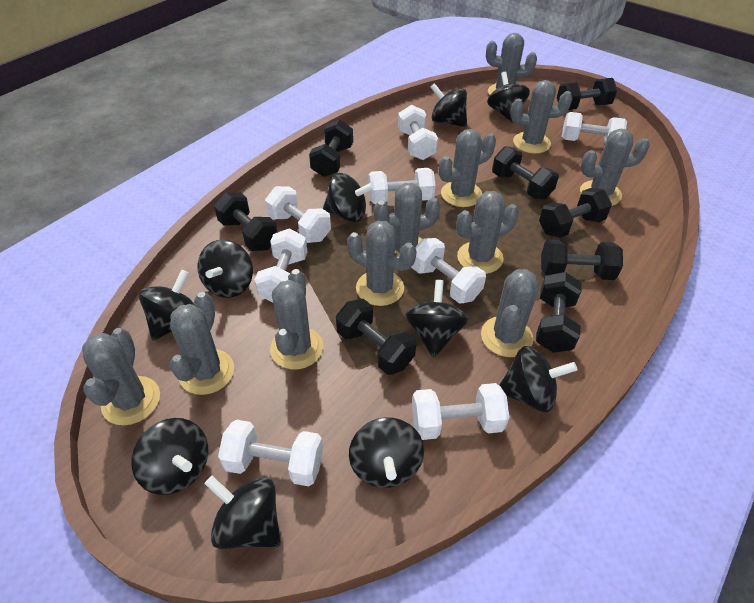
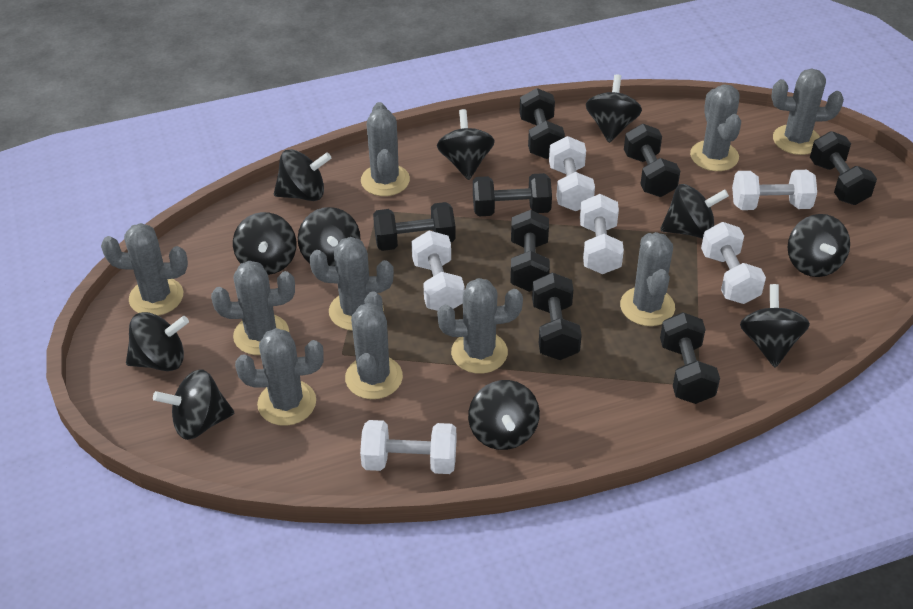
black spinning top: [131,418,208,495] [139,269,195,341] [198,240,253,298] [205,476,281,549] [323,173,375,222] [349,417,424,488] [405,280,468,358] [430,83,467,127] [487,72,530,123] [499,346,577,412] = 10 -> [126,312,189,371] [153,369,234,440] [233,212,296,275] [274,149,331,201] [298,207,360,266] [437,109,495,180] [468,380,540,450] [586,74,642,143] [660,184,729,238] [740,284,810,367] [788,214,850,277] = 11
grey cactus: [82,328,160,425] [170,292,234,395] [270,269,323,369] [347,221,417,306] [374,183,440,255] [439,129,496,207] [456,191,519,274] [481,269,539,357] [486,33,537,95] [511,80,573,154] [580,129,650,206] = 11 -> [101,223,188,316] [211,261,295,355] [235,328,324,426] [309,237,394,331] [345,291,403,399] [361,102,410,196] [437,278,523,374] [620,232,675,326] [690,84,741,171] [771,68,844,155] = 10
white dumbbell: [218,419,323,486] [255,229,308,302] [265,186,331,243] [368,168,436,204] [398,105,438,160] [411,238,486,304] [412,383,510,440] [562,112,627,143] = 8 -> [360,420,456,474] [411,231,465,311] [549,136,595,211] [580,194,624,274] [701,222,766,304] [732,170,817,210] = 6

